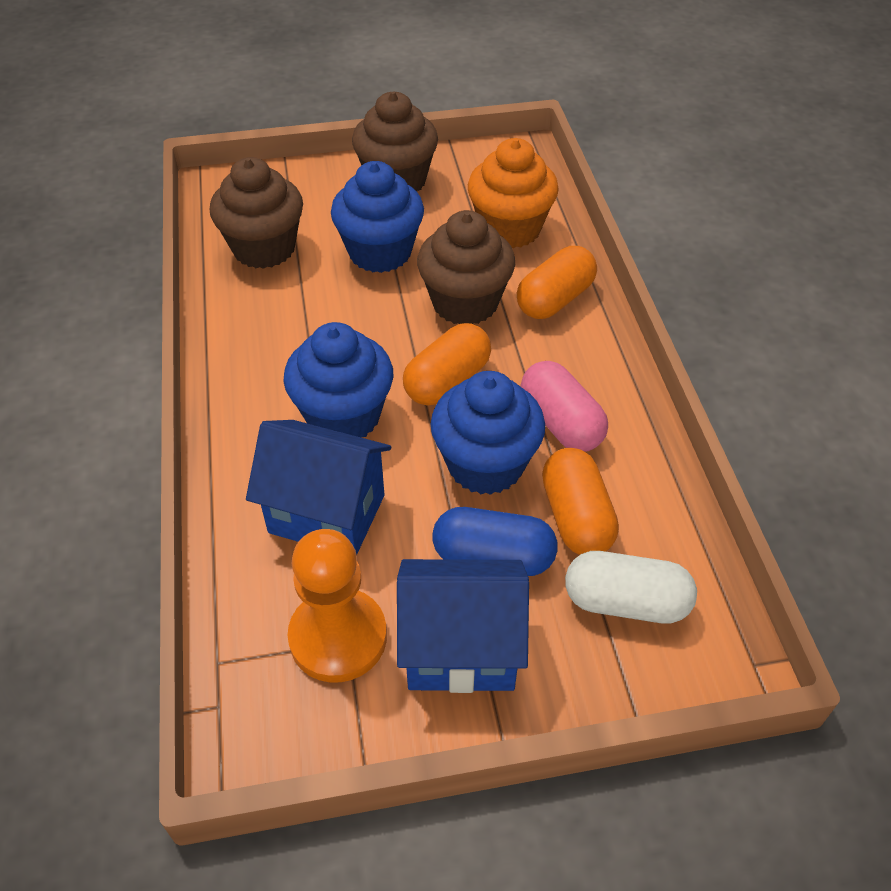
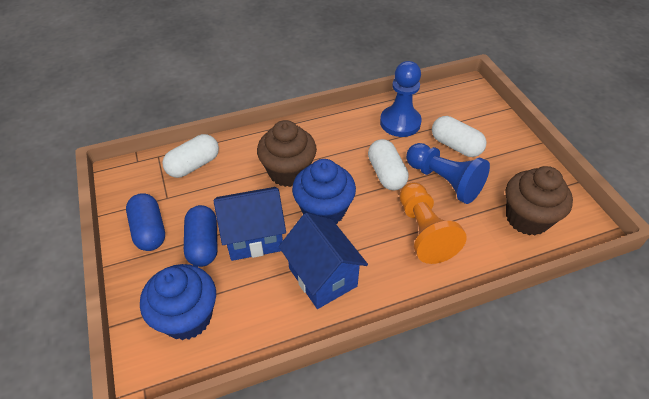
blue capsule: [432,507,558,576] = 1 -> [126,193,165,251] [184,205,218,267] = 2
blue cupcake: [284,322,393,437] [331,161,424,273] [431,371,545,495] = 3 -> [140,264,216,340] [292,159,356,224] = 2
blue pawn: none = 0 -> [380,61,422,137] [406,143,490,204] = 2
brown cupcake: [210,157,303,269] [352,92,438,191] [417,210,515,324] = 3 -> [257,120,317,187] [506,166,573,235] = 2
orange capsule: [403,323,491,406] [517,246,597,319] [542,448,619,555] = 3 -> none = 0
orange cupcake: [468,138,559,248] = 1 -> none = 0
pink capsule: [521,361,608,452] = 1 -> none = 0
white capsule: [565,551,697,623] = 1 -> [162,134,219,178] [368,139,409,190] [432,116,487,157] = 3

